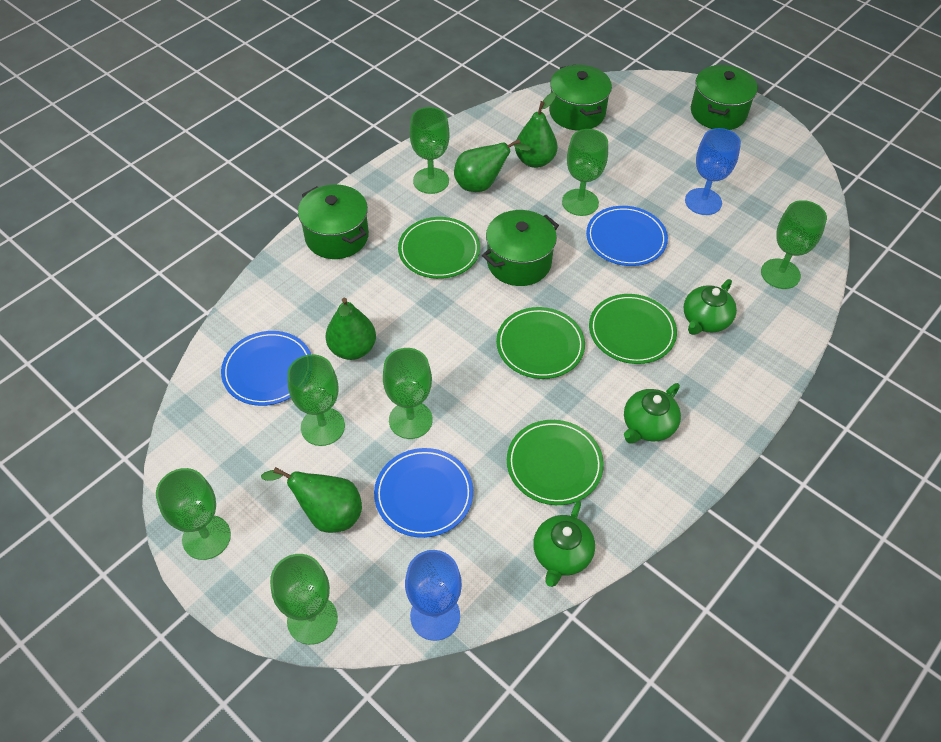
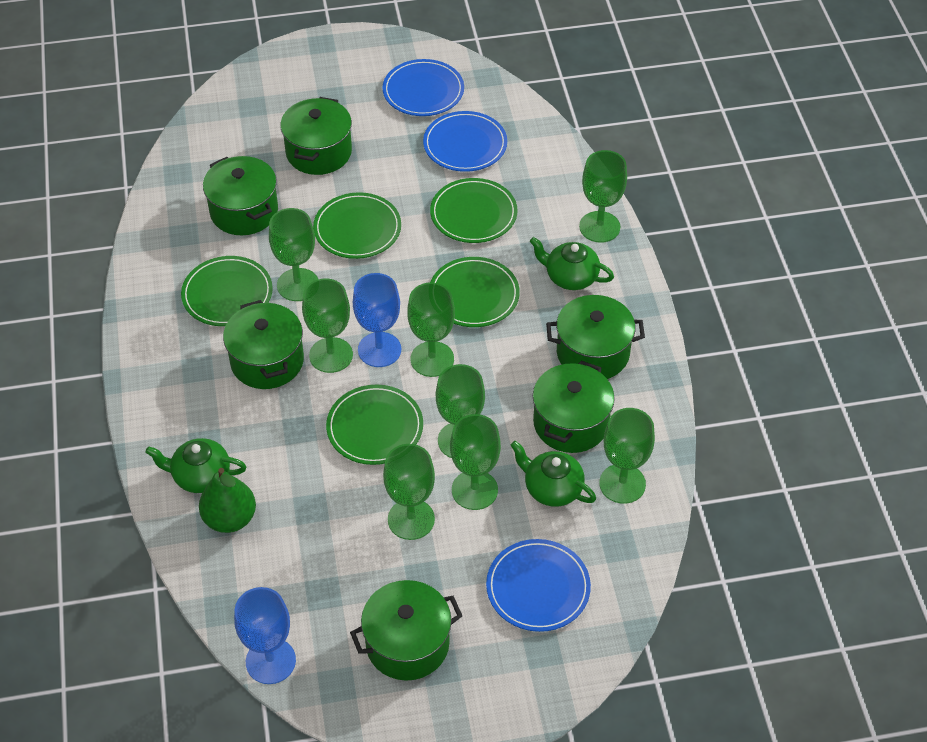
green goblet: [156,468,231,560] [270,554,338,645] [287,354,345,446] [383,348,433,439] [410,107,450,194] [562,129,608,216] [761,200,827,289] = 7 -> [269,208,318,301] [302,278,353,373] [383,444,435,540] [407,282,455,377] [436,364,485,458] [450,414,501,510] [579,150,627,243] [599,408,655,504] = 8
green pear: [261,467,362,533] [326,298,376,360] [454,139,531,192] [515,92,558,168] = 4 -> [199,468,256,533] = 1
green plate: [398,217,480,279] [496,307,585,379] [507,420,604,505] [589,294,677,364] = 4 -> [181,256,273,326] [313,192,401,259] [326,385,423,465] [430,178,518,243] [430,257,520,327] = 5
green pot: [298,185,369,259] [482,210,559,286] [549,65,612,131] [691,65,758,130] = 4 -> [203,156,278,235] [223,300,304,389] [280,97,352,175] [350,580,462,681] [533,361,615,453] [546,295,645,379] = 6

